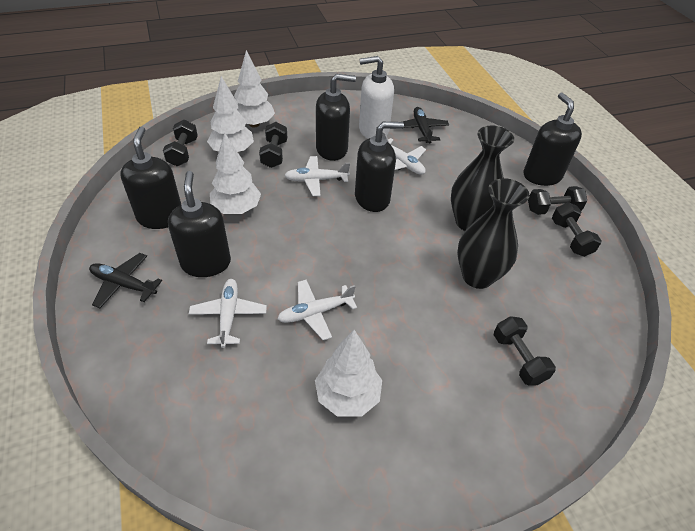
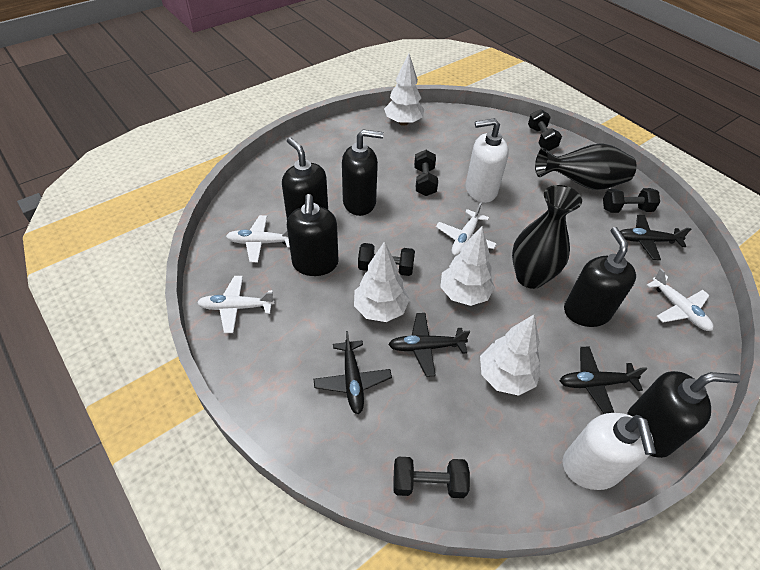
black plane: [89,253,162,308] [403,107,449,143] = 2 -> [314,331,392,414] [388,313,470,377] [560,346,647,414] [620,215,691,260] = 4
white soap dispenser: [359,56,394,139] = 1 -> [466,118,509,203] [562,413,656,490] = 2

